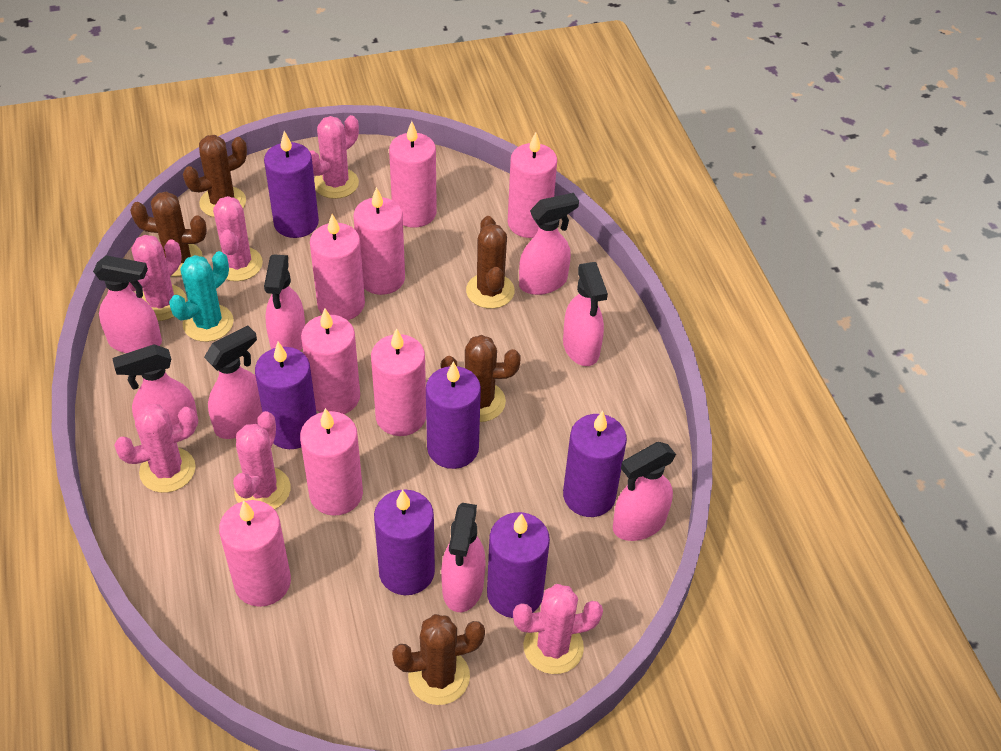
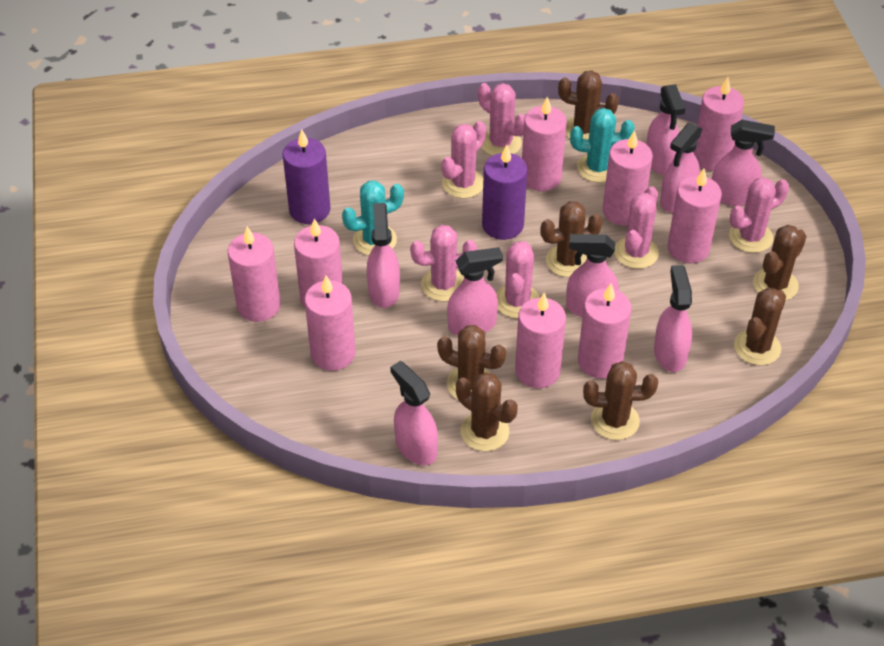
brown cactus: [130,191,207,277] [183,135,247,217] [392,614,485,705] [441,335,521,422] [466,216,515,309] = 5 -> [437,325,506,400] [456,372,518,451] [540,201,602,277] [558,70,619,139] [583,361,658,440] [734,288,786,365] [753,225,807,301] = 7
pink candle: [219,500,291,607] [300,408,363,516] [301,308,360,414] [310,214,365,320] [354,187,405,295] [371,328,426,436] [389,121,437,228] [508,132,557,238] = 8 -> [228,227,281,322] [294,218,343,307] [305,276,356,371] [515,293,566,388] [522,97,567,191] [578,284,631,379] [603,130,653,225] [668,169,722,263] [693,77,744,171] = 9
purple candle: [255,342,317,449] [264,131,319,238] [374,489,435,595] [426,361,481,469] [487,512,550,618] [563,411,627,517] = 6 -> [283,129,331,224] [482,145,527,240] = 2
turquoise cactus: [169,251,234,342] = 1 -> [342,180,404,255] [570,108,635,183] = 2

